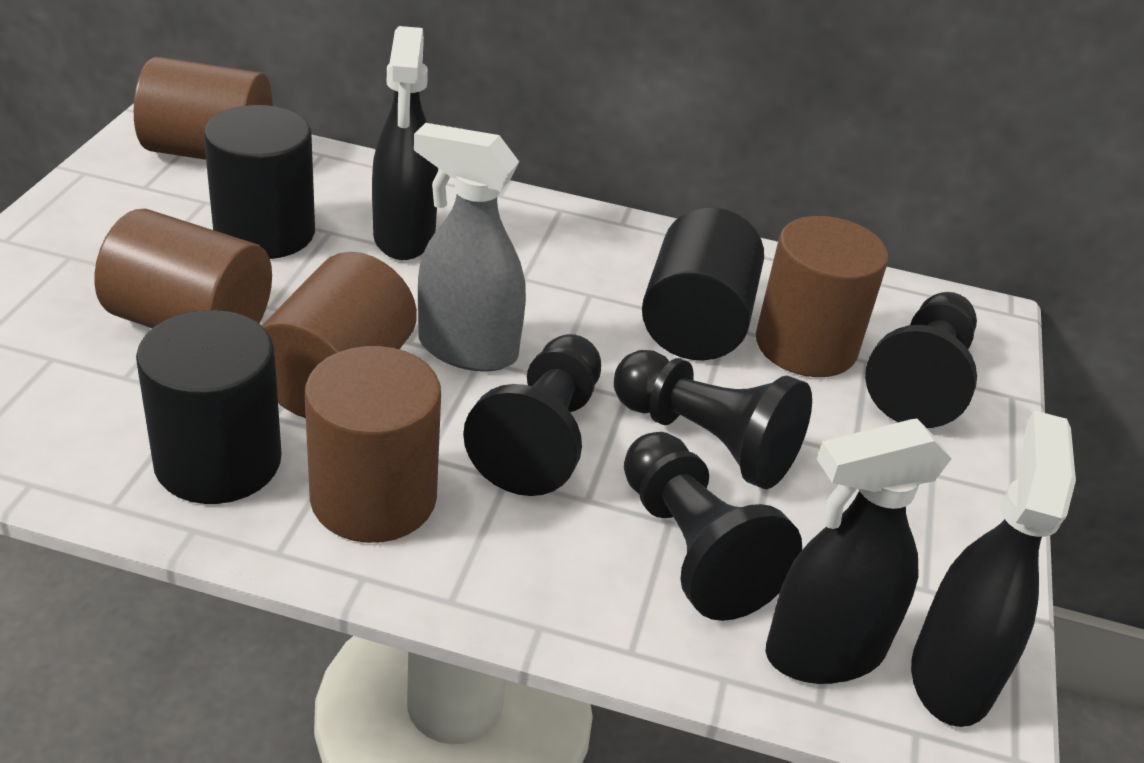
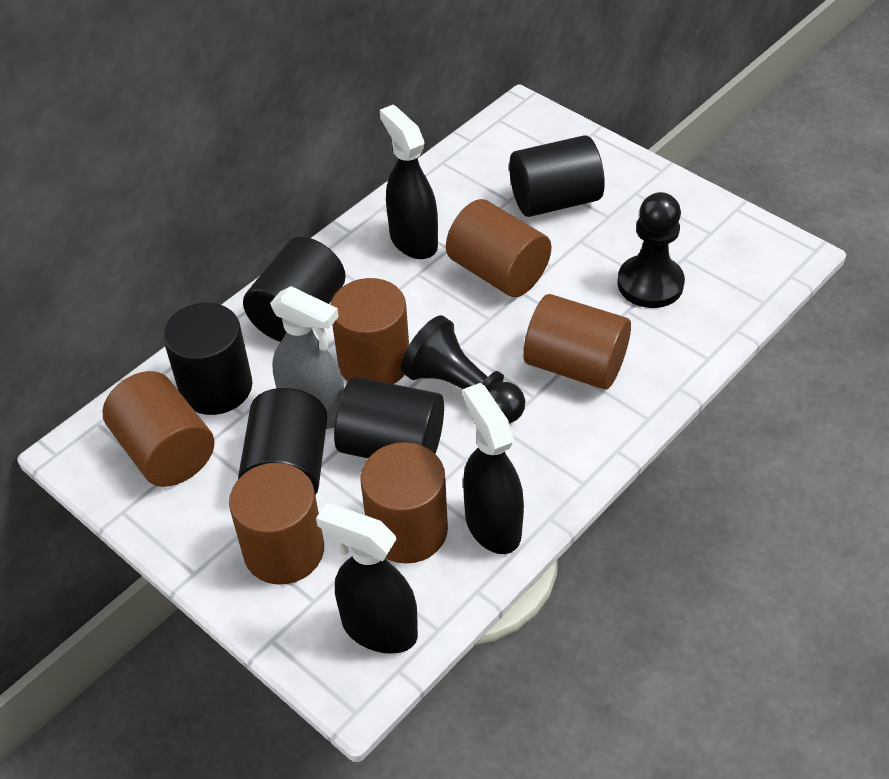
black cylinder: [136,310,281,504] [204,105,315,259] [642,207,764,360] = 3 -> [163,303,252,415] [238,388,327,495] [243,237,346,342] [334,377,444,458] [509,135,605,217] = 5
black pawn: [463,334,601,496] [614,350,812,489] [624,432,802,621] [865,292,977,428] = 4 -> [401,315,525,424] [618,192,685,308] = 2
brown cylinder: [94,209,272,328] [134,57,273,160] [262,252,417,418] [305,346,441,543] [756,216,888,377] = 5 -> [102,371,214,487] [229,463,324,585] [331,278,409,384] [360,442,448,564] [446,199,551,297] [523,294,631,390] = 6

